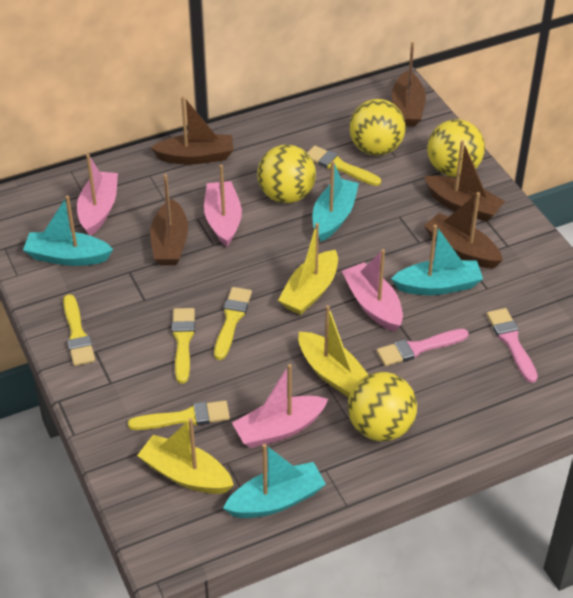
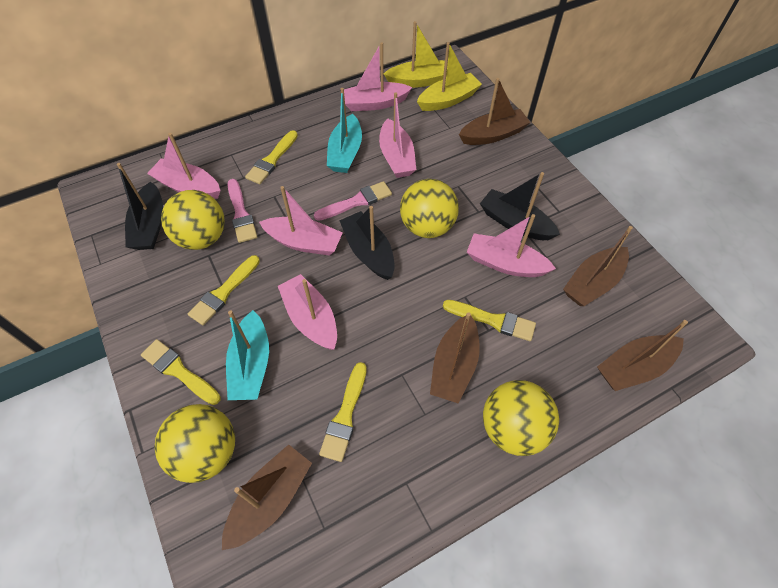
black boat: none = 0 -> [117,163,163,250] [339,206,395,280] [480,172,560,240] = 3
pink boat: [77,154,118,236] [204,165,242,247] [232,364,328,448] [342,249,403,332] = 4 -> [147,133,221,199] [259,186,343,256] [278,274,337,350] [344,42,412,111] [379,92,416,178] [467,214,556,277] = 6
turquoise boat: [23,196,113,266] [223,444,326,518] [313,161,359,242] [391,225,483,295] = 4 -> [226,310,269,400] [327,88,362,173] = 2
yellow boat: [137,418,234,494] [278,223,338,315] [298,305,369,398] = 3 -> [384,21,448,88] [417,42,482,111] = 2

